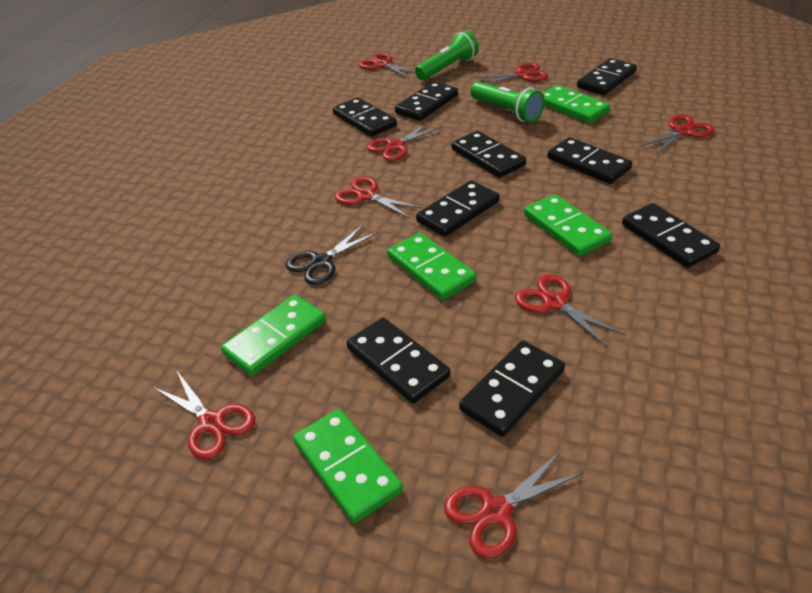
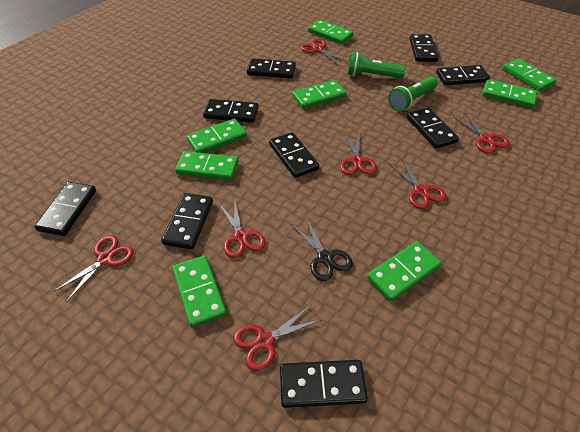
green domino: [221,295,326,376] [293,409,403,523] [387,233,476,300] [524,194,612,256] [542,85,610,123] = 5 -> [172,256,227,328] [175,151,239,181] [187,119,247,153] [292,80,346,109] [308,20,353,44] [367,241,441,302] [482,79,537,108] [503,59,557,91] = 8
red scissors: [153,371,255,460] [334,177,423,218] [358,53,415,79] [367,122,442,161] [444,451,584,558] [474,63,548,84] [515,274,626,348] [639,115,715,155] = 8 -> [53,235,134,302] [219,198,266,258] [233,305,322,371] [301,39,347,65] [340,133,377,175] [389,159,446,209] [454,113,510,154] = 7

